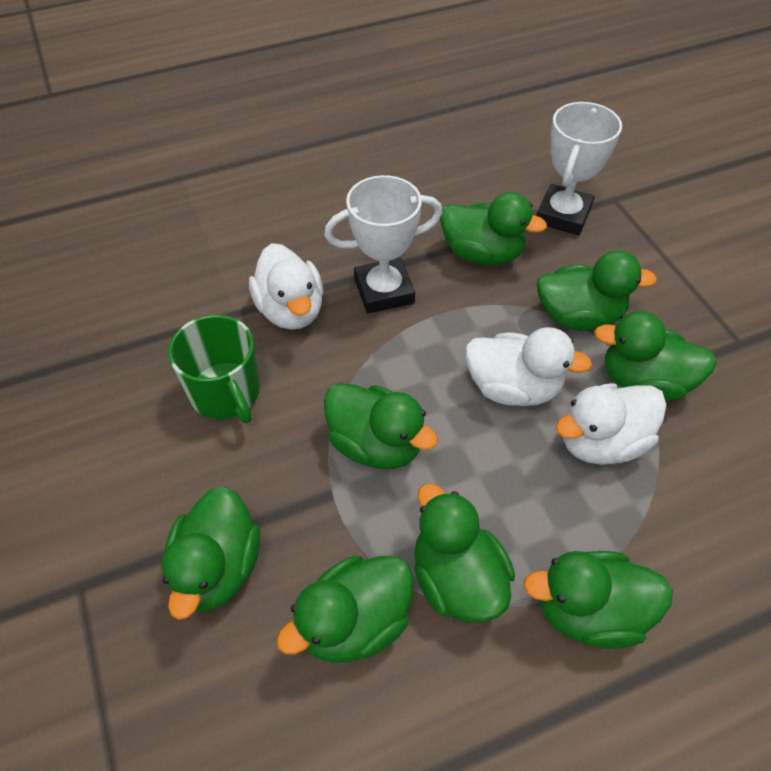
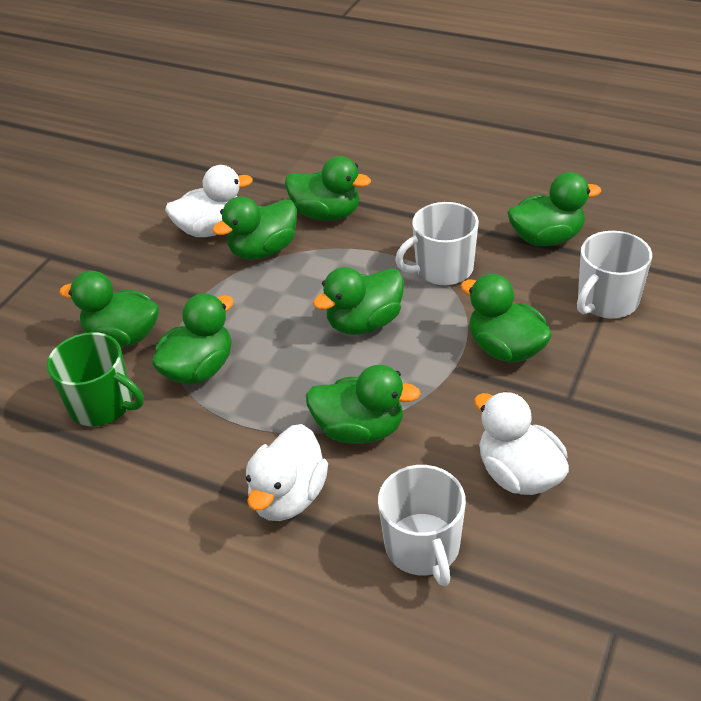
white mug: none = 0 -> [378,465,466,586] [395,202,479,285] [577,231,652,318] = 3
white trophy: [324,175,442,314] [537,102,622,236] = 2 -> none = 0

